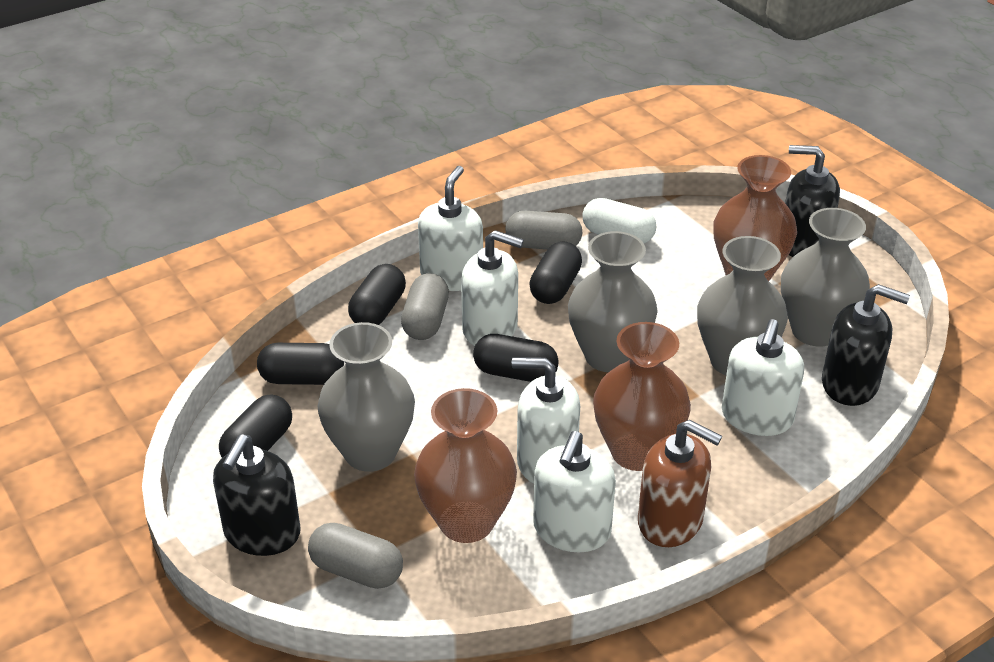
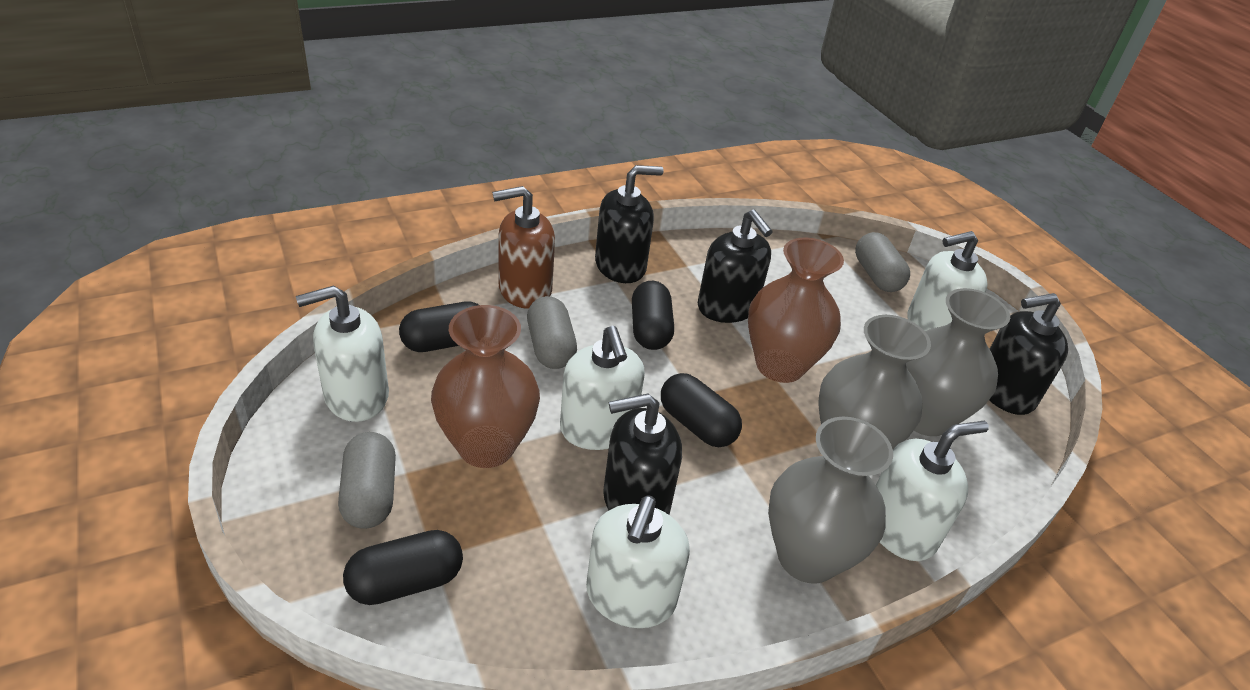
black capsule: [219,395,292,458] [257,343,344,385] [348,264,406,325] [473,334,559,382] [529,241,582,304] = 5 -> [343,530,463,605] [399,302,479,352] [632,281,674,350] [661,373,742,447] = 4
black soap dispenser: [213,434,300,556] [785,145,840,257] [822,284,910,406] = 3 -> [595,165,664,283] [603,394,682,515] [698,210,773,323] [989,293,1068,415] = 4
brown vase: [414,388,517,543] [593,322,691,471] [713,155,797,281] = 3 -> [431,305,540,468] [748,238,844,383] = 2
grey vase: [318,322,415,472] [568,231,658,372] [697,236,788,375] [781,208,870,347] = 4 -> [768,417,893,584] [818,315,931,449] [906,288,1010,436] = 3
white capsule: [582,198,656,243] = 1 -> none = 0

